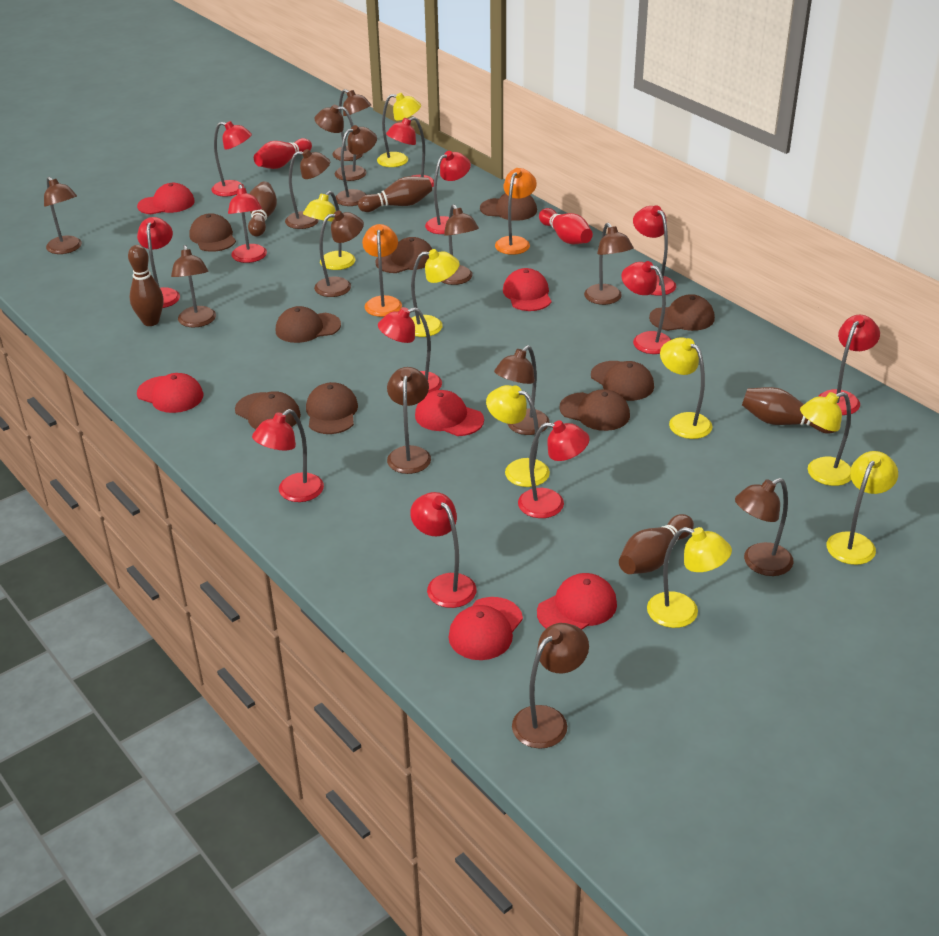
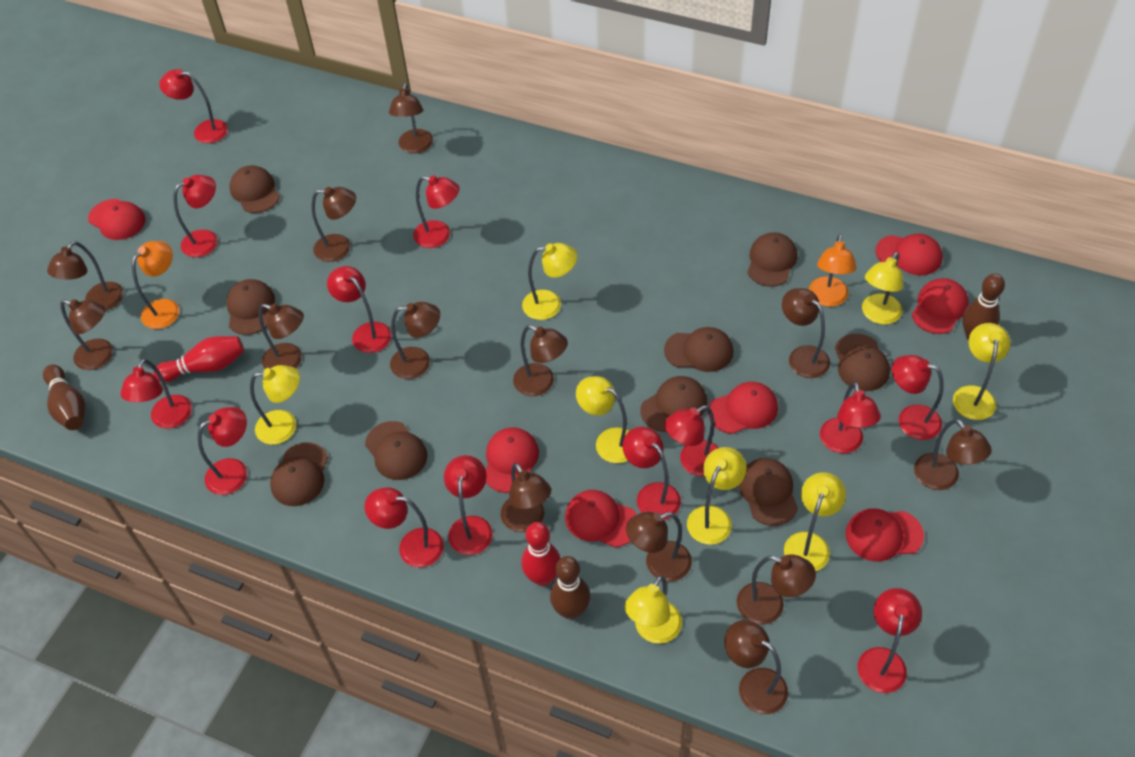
brown bowling pin: [128,245,163,326] [248,182,277,236] [358,176,432,212] [619,514,694,574] [742,387,836,434] = 5 -> [43,364,86,430] [550,556,590,620] [962,273,1005,341] = 3
red cap: [137,183,195,214] [137,373,203,413] [415,390,484,436] [448,597,523,660] [503,268,551,311] [537,573,617,630] = 6 -> [88,199,146,240] [486,428,539,493] [565,490,637,547] [708,382,778,434] [845,508,924,561] [876,234,942,275] [912,278,969,334] = 7
red lamp: [137,217,180,308] [211,121,252,197] [228,184,267,263] [252,409,324,502] [378,307,442,394] [386,117,434,187] [410,492,477,608] [425,151,471,234] [518,420,590,518] [621,261,671,354] [633,205,676,296] [818,315,880,415] = 12 -> [120,359,192,429] [159,69,228,143] [174,175,218,257] [198,407,247,495] [327,266,392,353] [365,487,444,567] [413,175,460,248] [444,455,493,555] [622,427,681,520] [665,405,719,476] [820,382,881,453] [857,588,922,693] [892,355,944,440] = 13

